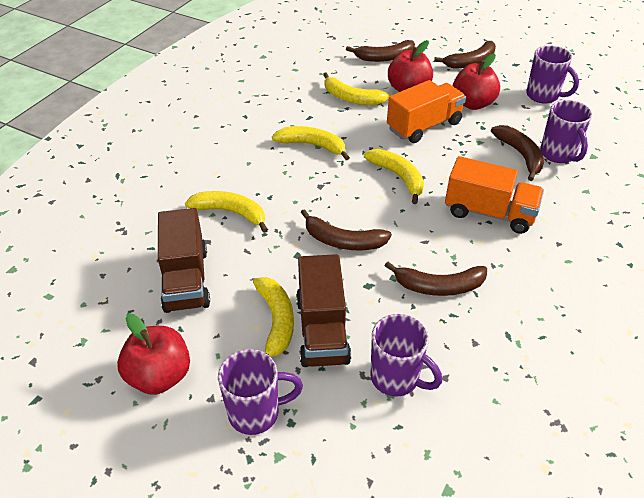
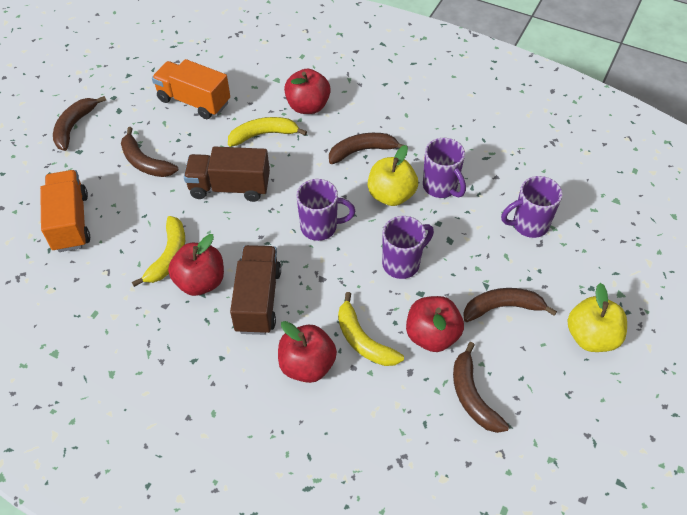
red apple: [117,314,190,395] [388,40,433,92] [453,53,500,110] = 3 -> [168,234,224,296] [278,321,337,383] [284,69,331,114] [406,296,464,352] = 4
yellow apple: none = 0 -> [368,145,418,206] [568,283,627,352] = 2
yellow banana: [185,191,268,233] [253,277,294,357] [272,126,350,160] [323,72,390,105] [364,149,424,204] = 5 -> [132,216,185,287] [228,117,307,147] [338,292,404,366] = 3

